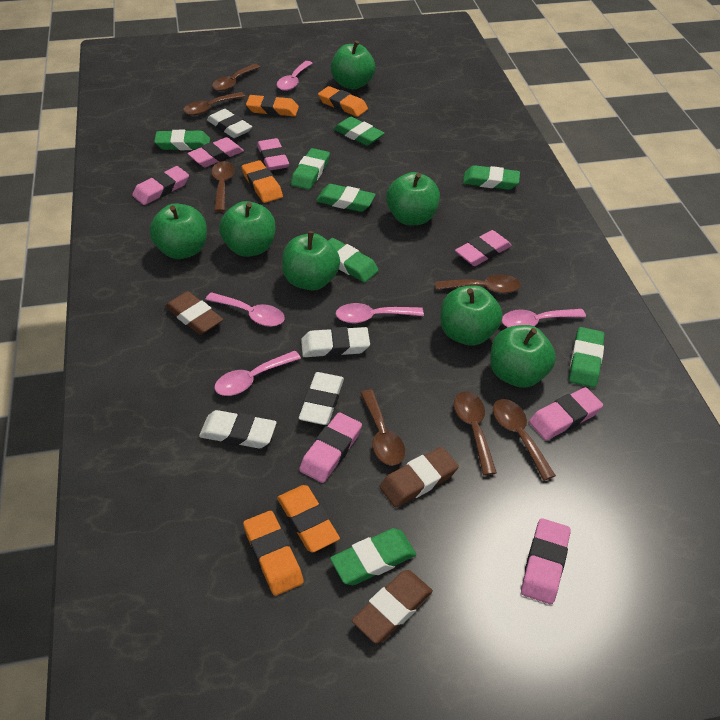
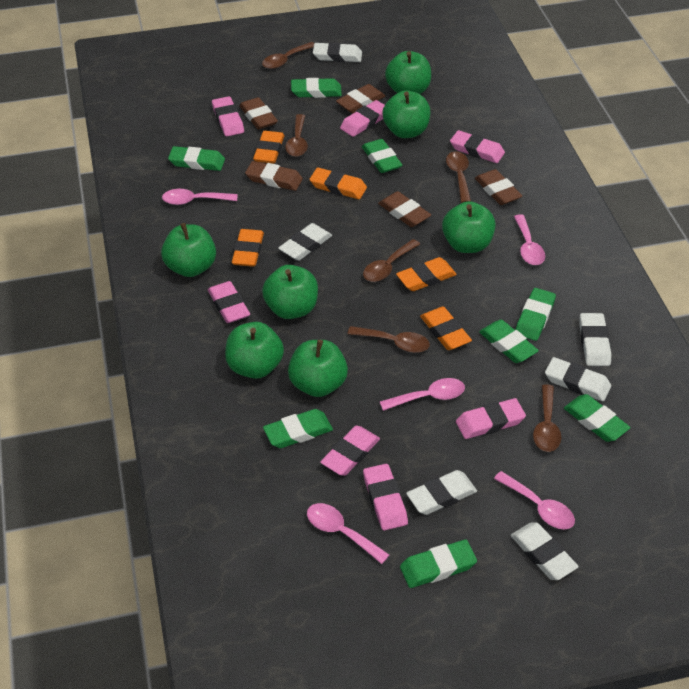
brown eraser: [165,291,223,335] [352,570,433,644] [379,447,459,508] = 3 -> [239,97,278,130] [245,161,303,191] [336,84,385,113] [378,191,431,227] [475,169,522,205] = 5
brown spoon: [183,92,246,115] [211,161,235,212] [212,64,260,91] [360,390,405,466] [435,274,521,293] [454,391,497,476] [493,399,556,481] = 7 -> [262,42,314,69] [285,114,308,157] [347,326,430,353] [363,239,420,282] [446,151,471,203] [533,384,561,452] = 6
white eraser: [199,410,277,448] [207,109,252,138] [299,372,344,425] [301,327,370,357] = 4 -> [278,223,332,261] [313,42,362,62] [406,470,477,515] [511,522,579,580] [545,357,611,401] [579,313,611,366] = 6

